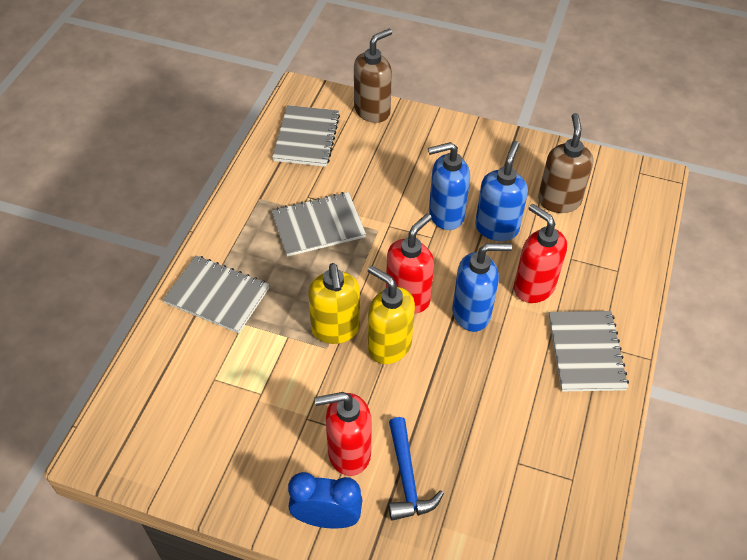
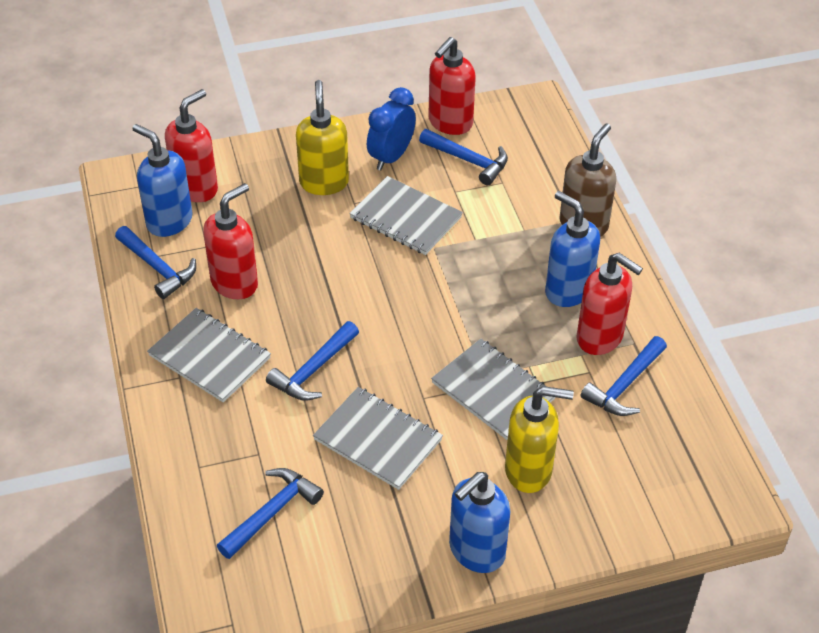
blue hammer: [389,417,444,521] = 1 -> [115,226,196,299] [217,468,324,559] [266,321,359,401] [419,129,508,185] [581,336,667,416] = 5
brown soap dispenser: [354,29,392,123] [538,113,593,213] = 2 -> [560,124,616,237] = 1
red soap dispenser: [315,392,372,476] [386,213,434,314] [514,204,567,303] = 3 -> [165,89,218,202] [203,183,258,299] [428,37,476,135] [576,253,643,355] = 4

